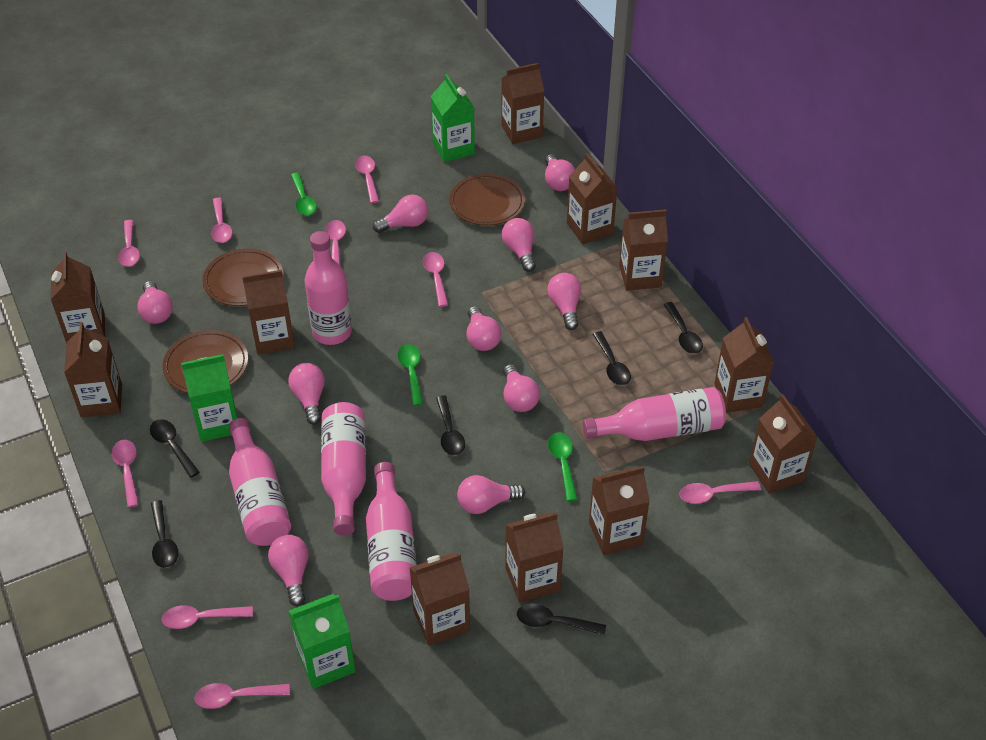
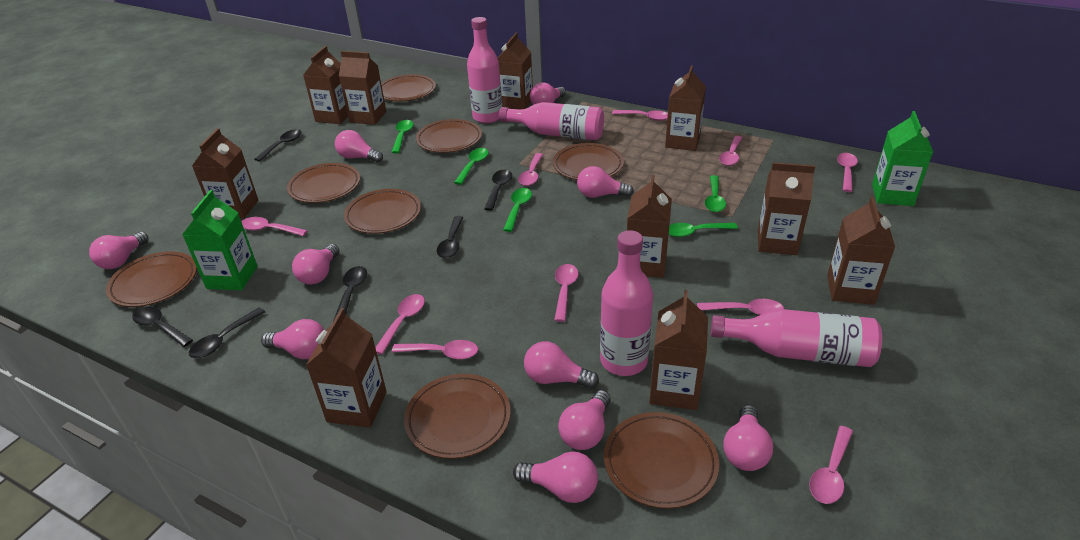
brown carton: [51,252,105,344] [64,322,122,417] [242,270,295,355] [410,553,470,646] [501,63,544,144] [505,512,564,603] [567,153,617,244] [589,466,650,555] [619,209,668,291] [714,317,774,413] [749,394,817,494] = 11 -> [192,128,258,219] [303,46,348,124] [306,308,387,428] [339,51,386,125] [497,32,533,109] [627,175,672,278] [649,290,708,410] [665,65,706,151] [758,162,815,255] [827,196,895,305] = 10
brown plate: [162,330,248,393] [202,248,283,306] [449,174,525,226] = 3 -> [106,251,197,307] [287,163,360,203] [344,189,421,234] [381,74,436,101] [404,374,511,459] [416,119,482,153] [553,143,624,180] [604,412,719,509] = 8
green carton: [181,354,237,442] [289,594,356,689] [431,74,475,162] = 3 -> [182,190,257,290] [872,111,933,206] = 2
green spoon: [291,172,317,215] [397,344,423,406] [548,432,578,501] = 3 -> [391,120,413,153] [454,148,489,185] [503,188,532,232] [669,223,738,237] [705,175,726,212] = 5
pink bottle: [229,418,291,546] [305,231,352,345] [321,402,366,536] [366,462,417,601] [583,387,726,441] = 5 -> [467,17,502,123] [499,102,604,140] [600,230,653,376] [711,309,882,367] = 4
pink spoon: [112,440,139,508] [118,220,140,267] [161,605,253,629] [195,683,290,709] [211,198,232,243] [325,220,346,265] [355,156,379,203] [423,252,448,307] [679,481,761,504] = 9 -> [242,217,308,236] [375,294,425,354] [392,340,478,360] [518,153,543,186] [554,264,578,322] [612,110,668,121] [697,299,784,315] [719,136,742,166] [809,426,853,504] [837,153,858,192] = 10

